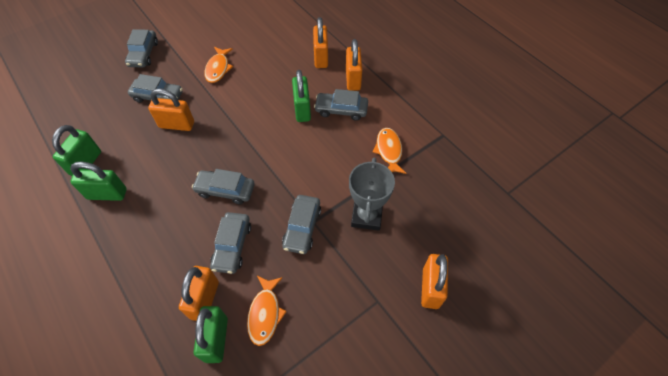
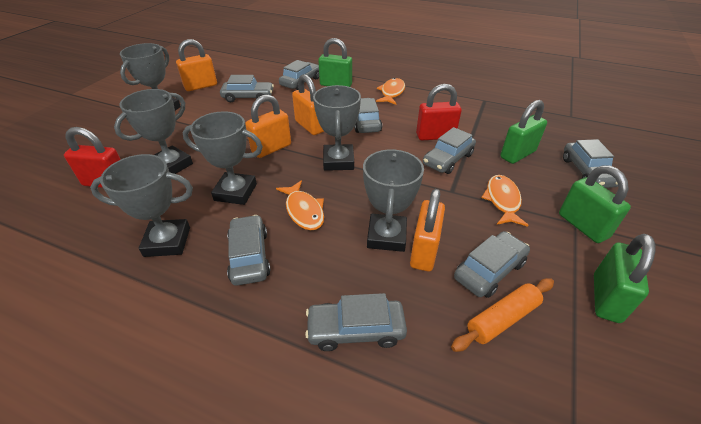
grey car: [125,29,158,67] [128,74,183,103] [192,169,255,204] [210,212,251,274] [282,195,321,254] [314,89,368,121] = 6 -> [220,75,274,102] [227,215,271,286] [279,60,319,90] [305,293,407,351] [354,98,382,133] [423,127,476,174] [454,231,530,298] [563,139,618,188] = 8
grey trophy: [349,158,395,231] = 1 -> [90,154,193,257] [114,89,193,174] [120,43,181,111] [182,111,263,205] [313,85,361,171] [363,149,424,252] = 6
orange padlock: [148,89,194,131] [179,266,219,321] [313,17,328,68] [346,39,363,91] [421,254,448,309] = 5 -> [176,39,217,91] [245,94,291,158] [292,74,324,135] [410,189,445,271] = 4
orange rolling pin: none = 0 -> [451,278,554,352] = 1
red padlock: none = 0 -> [64,127,121,188] [416,84,462,140] = 2

